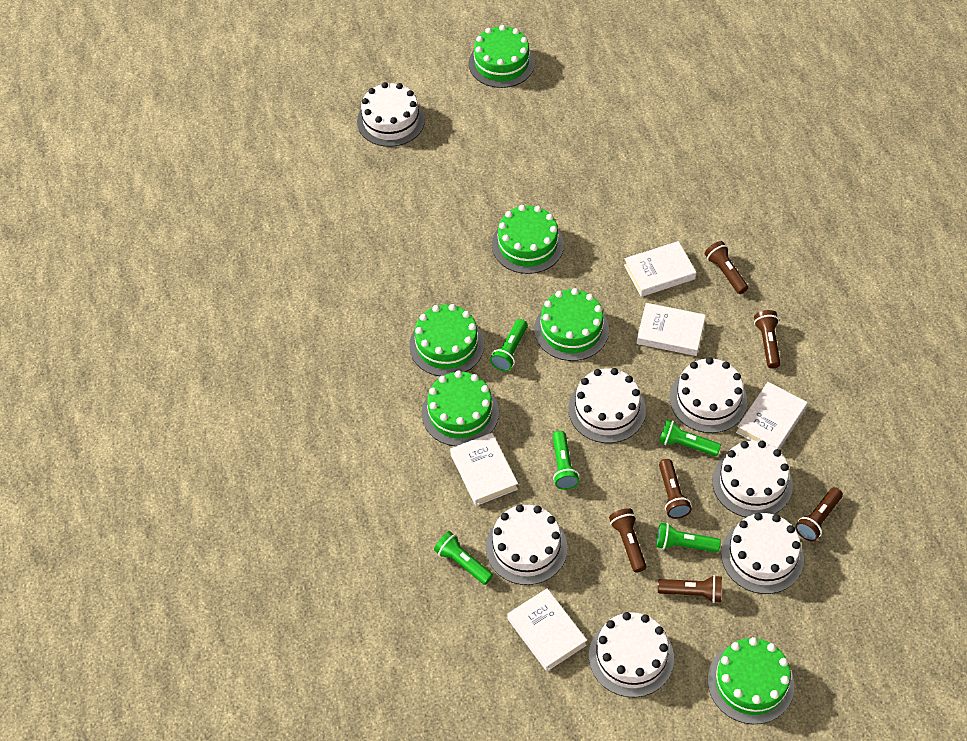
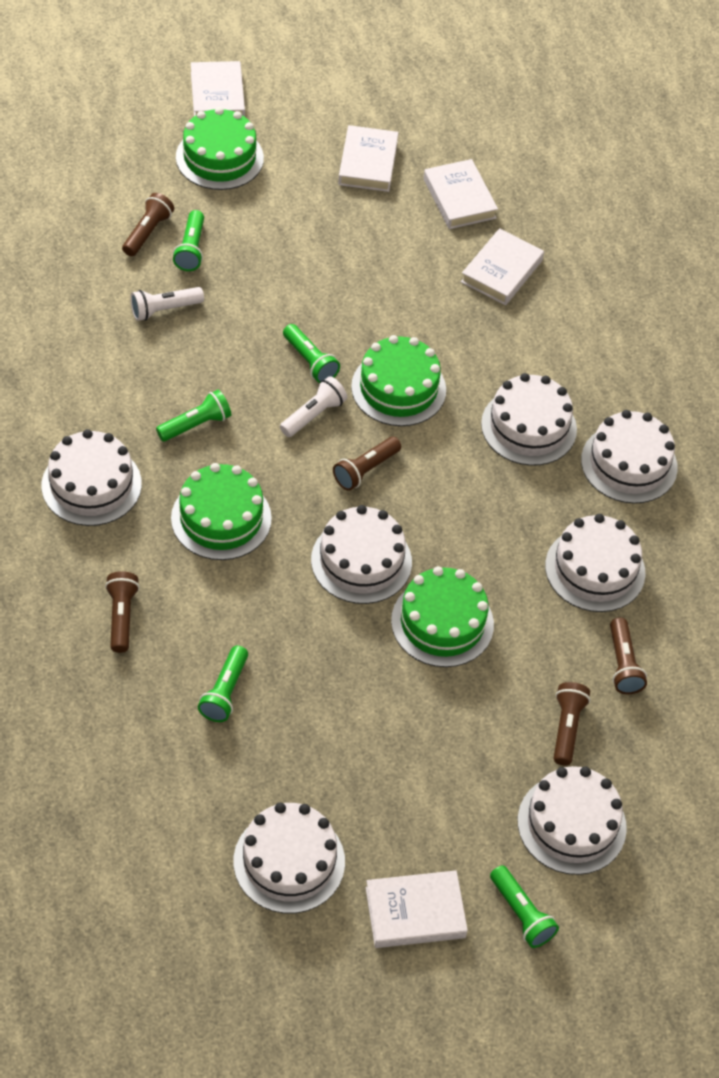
brown flashlight: [609,508,647,573] [658,575,722,603] [659,459,692,519] [705,241,748,294] [754,310,781,369] [795,487,843,542] = 6 -> [105,571,140,653] [122,193,174,256] [333,437,401,491] [554,682,590,765] [610,617,647,694] = 5
green cake: [409,304,484,376] [422,371,499,446] [469,25,535,88] [492,205,564,274] [534,288,609,361] [708,637,794,724] = 6 -> [171,463,272,560] [176,107,264,190] [351,335,446,426] [391,566,494,667] = 4
white flashlight: none = 0 -> [130,287,204,321] [280,376,347,437] = 2

